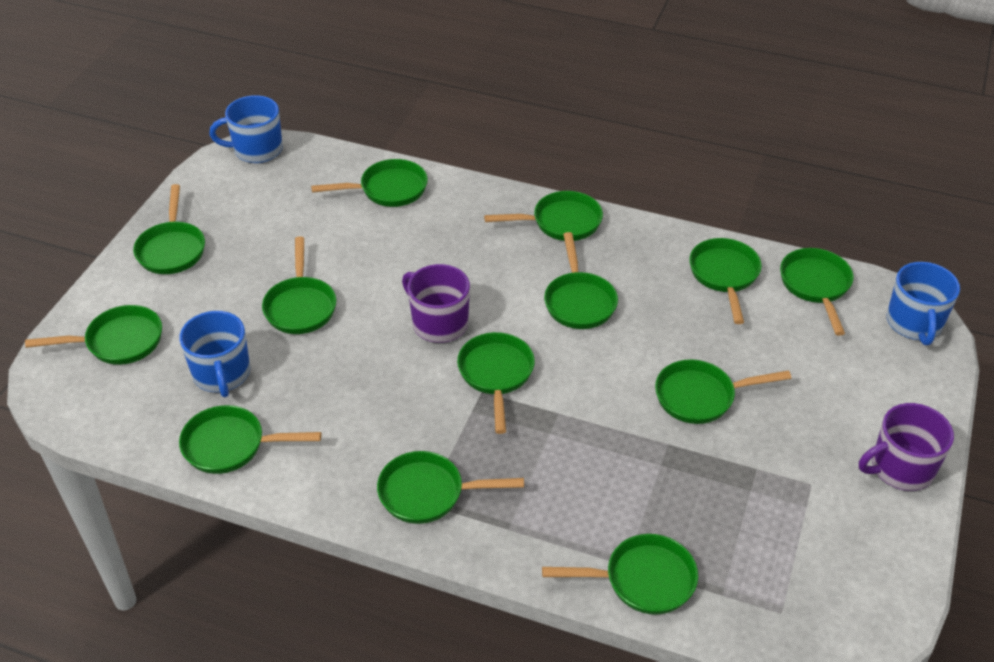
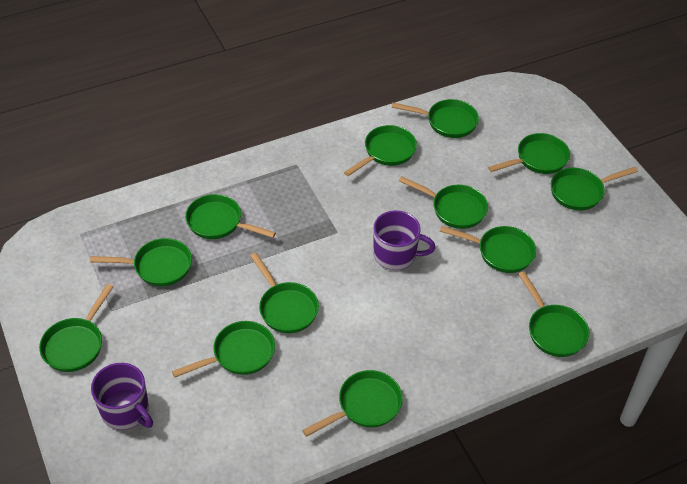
blue mug: [179,311,250,397] [209,95,283,163] [887,262,960,345] = 3 -> none = 0

